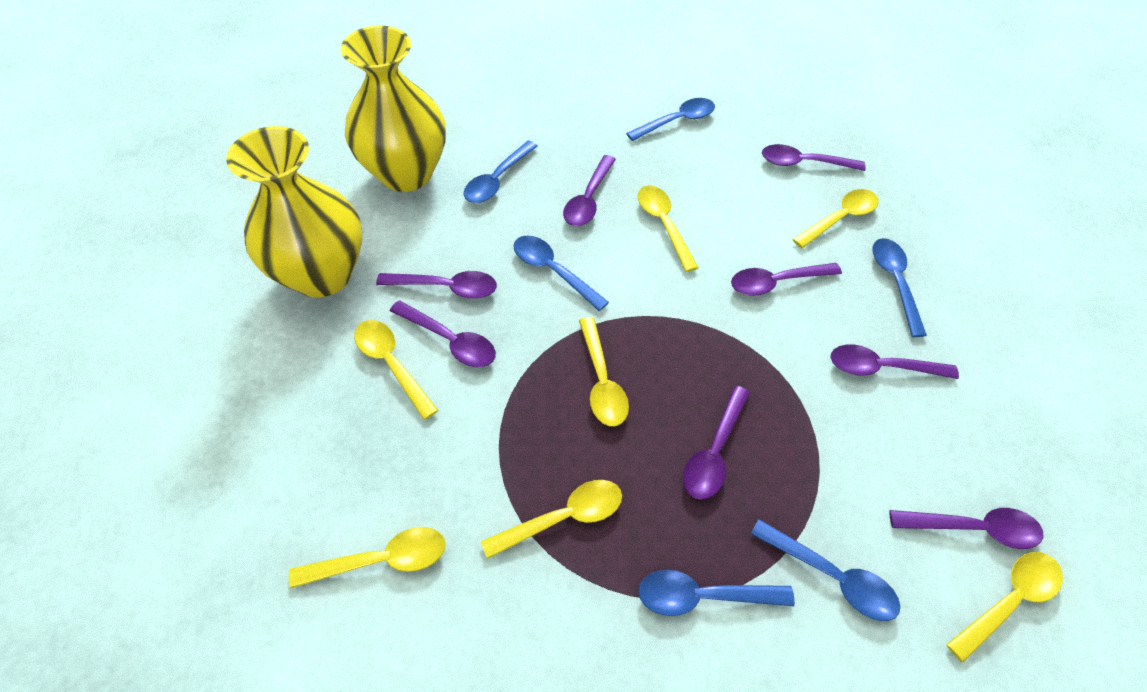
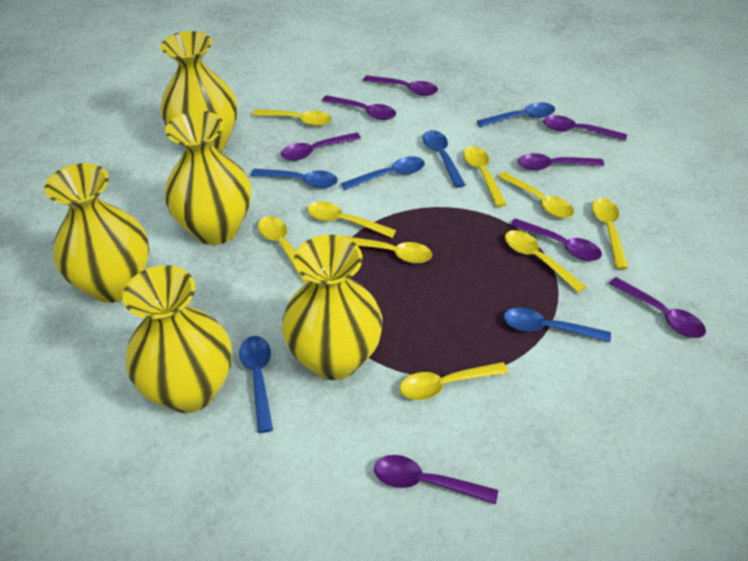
yellow spoon: [289,527,446,589] [354,320,438,420] [481,480,622,559] [579,317,629,426] [638,185,699,272] [792,189,879,248] [946,552,1063,663] = 7 -> [252,109,332,126] [258,216,309,282] [307,201,396,238] [340,235,432,263] [400,362,508,400] [463,146,507,207] [498,172,574,218] [505,230,586,293] [592,198,628,269] = 9
yellow vase: [226,126,362,298] [340,26,446,192] = 2 -> [45,163,149,303] [123,265,232,413] [160,31,237,151] [165,110,251,245] [282,235,383,380] = 5

